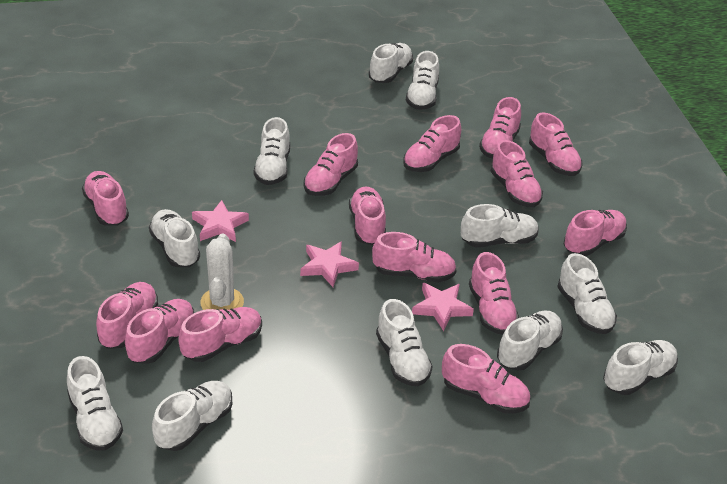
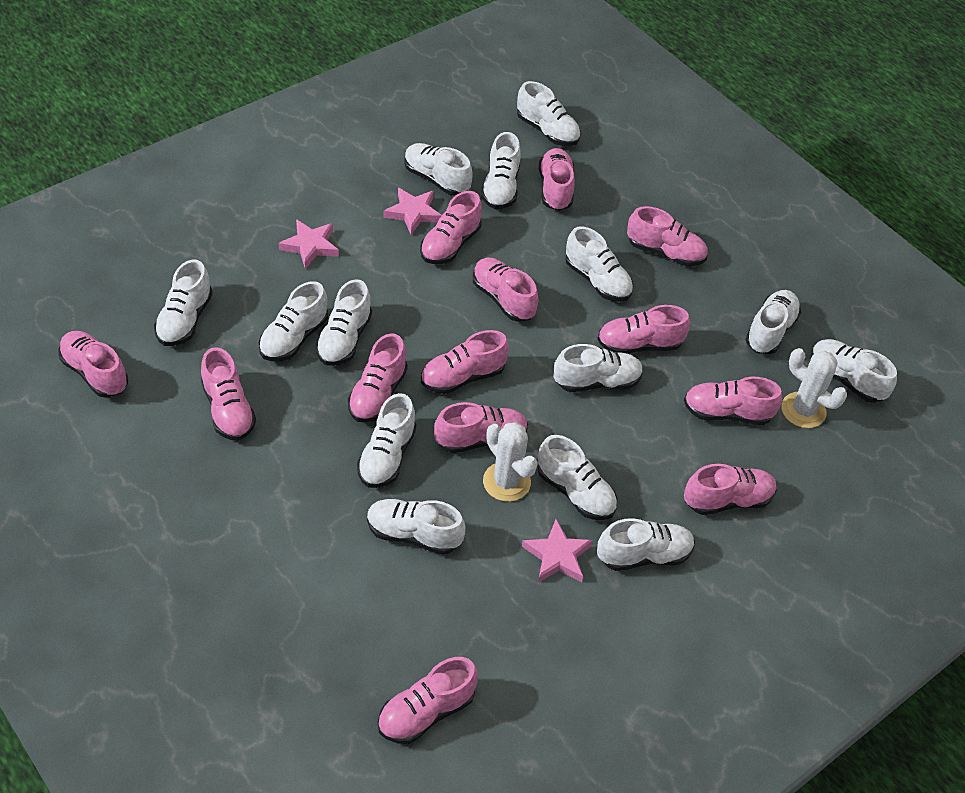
pink shoe: [82,171,129,226] [96,282,158,349] [125,299,194,364] [178,307,262,362] [304,133,358,196] [349,186,386,245] [372,232,457,283] [403,115,461,172] [442,344,530,414] [469,252,519,335] [479,97,521,158] [491,140,543,207] [529,112,582,176] [564,210,627,256] = 14 -> [58,331,128,398] [201,347,256,441] [348,333,408,423] [378,657,478,744] [420,191,482,264] [421,330,509,394] [434,402,528,453] [473,258,538,321] [539,148,575,211] [597,305,690,354] [627,206,708,266] [684,377,782,425] [684,464,777,515] = 13
white cactus: [201,233,244,310] = 1 -> [483,422,538,502] [781,348,847,428] = 2
white shoe: [67,356,123,451] [149,209,200,267] [152,381,232,451] [254,117,290,185] [369,43,413,83] [376,299,433,386] [406,51,439,110] [461,204,539,247] [497,311,563,371] [557,253,617,334] [603,340,678,395] = 11 -> [154,259,213,346] [259,281,328,361] [316,279,372,366] [357,393,416,488] [367,499,465,555] [404,143,473,196] [481,132,521,209] [517,81,581,146] [538,435,617,520] [554,344,643,392] [565,227,633,302] [597,518,695,571] [745,290,801,354] [811,339,897,403] = 14

